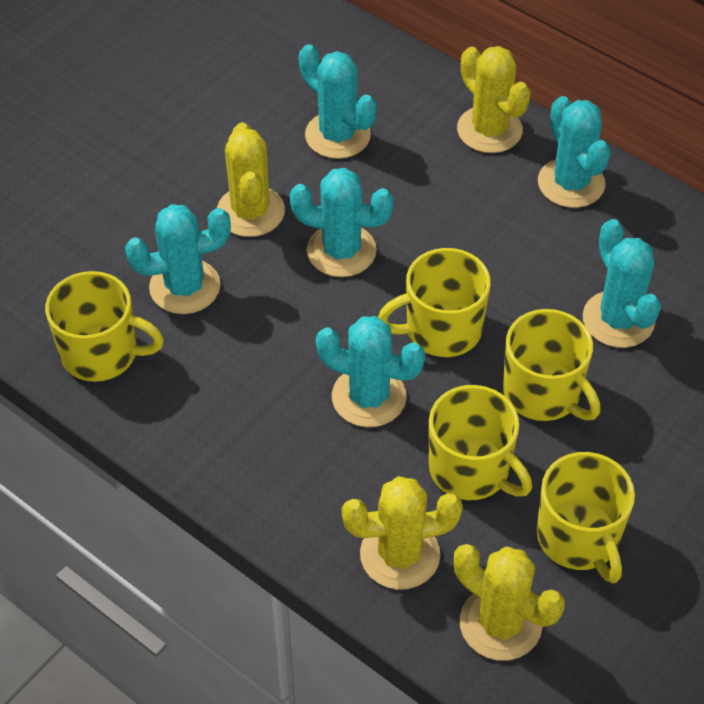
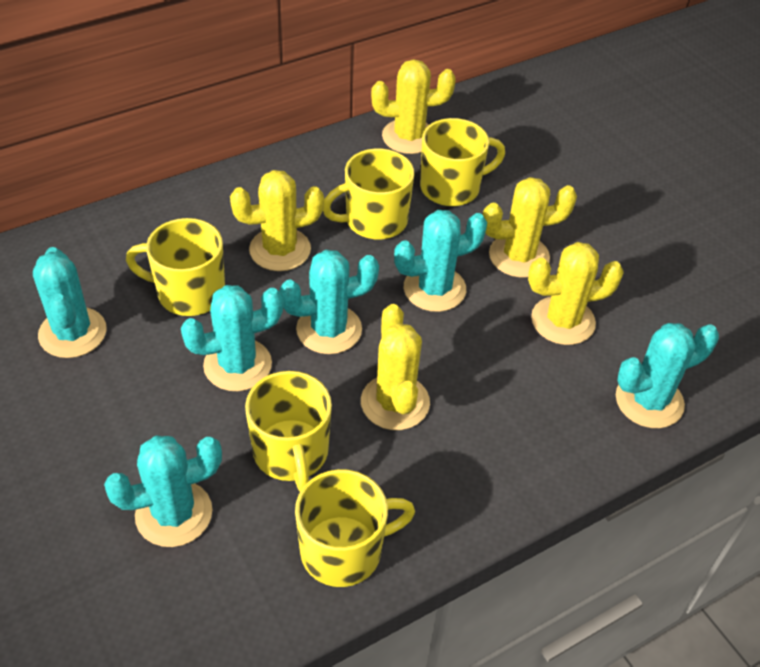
yellow cactus: [217,122,285,237] [342,476,463,590] [454,544,565,661] [457,46,531,153] = 4 -> [230,170,324,271] [361,304,430,430] [371,59,456,154] [483,177,577,277] [528,242,624,345] = 5

